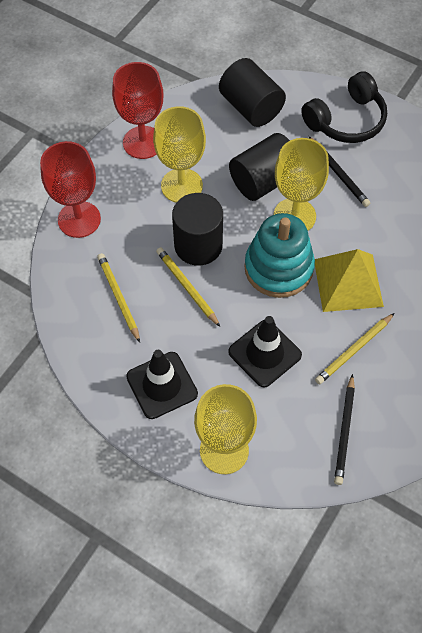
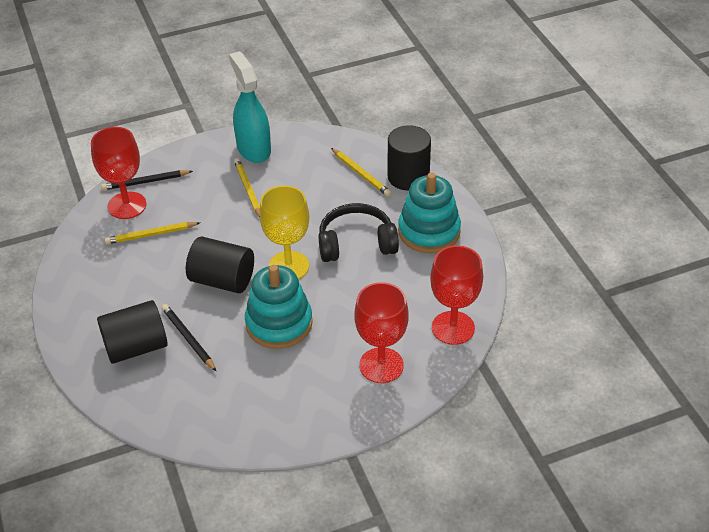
black traffic cone: [126,350,198,419] [228,316,302,387] = 2 -> none = 0
red goblet: [40,141,101,238] [112,62,164,159] = 2 -> [91,127,146,219] [354,282,409,383] [430,245,483,345] = 3
turquoise spray bottle: none = 0 -> [229,51,271,163] = 1
turquoise stacking toy: [244,213,315,298] = 1 -> [245,265,313,349] [398,173,461,253] = 2
yellow goblet: [153,106,206,203] [194,384,257,474] [274,138,329,231] = 3 -> [259,186,309,279] = 1
yellow pyramid: [315,249,384,312] = 1 -> none = 0

